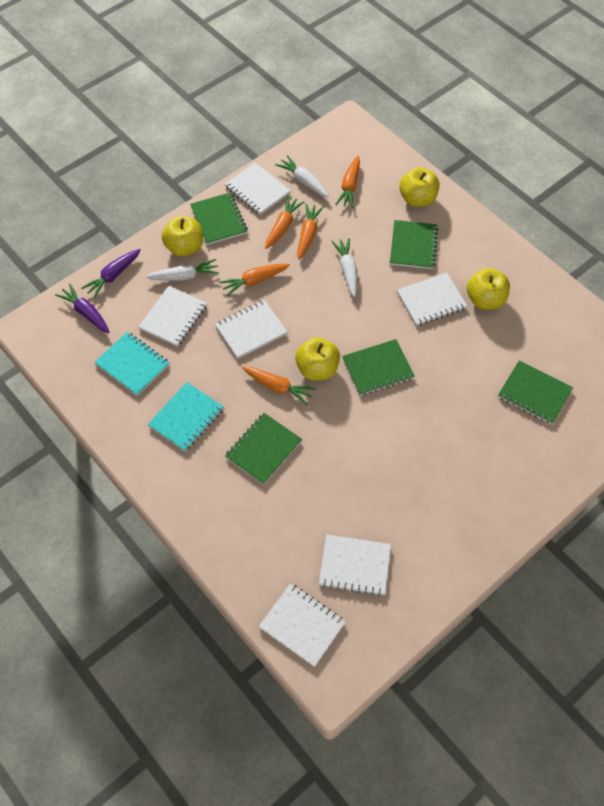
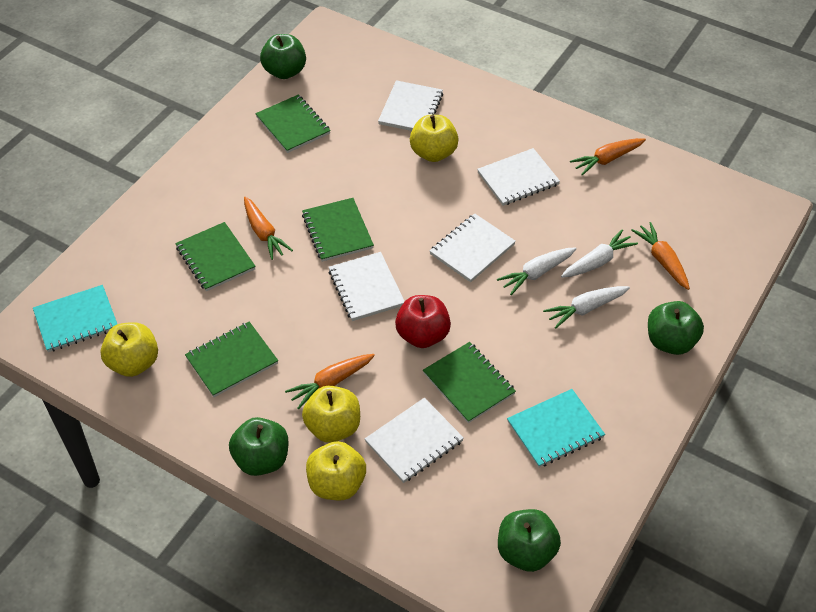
green apple: none = 0 -> [229,417,289,476] [260,34,306,79] [498,509,561,572] [648,301,704,355] = 4
orange carrot: [219,264,290,296] [242,366,316,405] [265,196,304,249] [297,203,324,259] [335,156,360,208] = 5 -> [244,197,293,260] [285,354,375,409] [570,138,646,176] [631,222,690,290] = 4
purple carrot: [55,284,110,333] [81,249,141,299] = 2 -> none = 0
red apple: none = 0 -> [395,295,451,348] = 1
white notebook: [138,286,207,347] [215,300,287,359] [225,162,291,215] [259,583,346,667] [319,535,391,596] [397,273,467,326] = 6 -> [329,252,405,321] [365,398,464,483] [378,80,443,131] [430,213,516,282] [477,148,560,206] = 5

